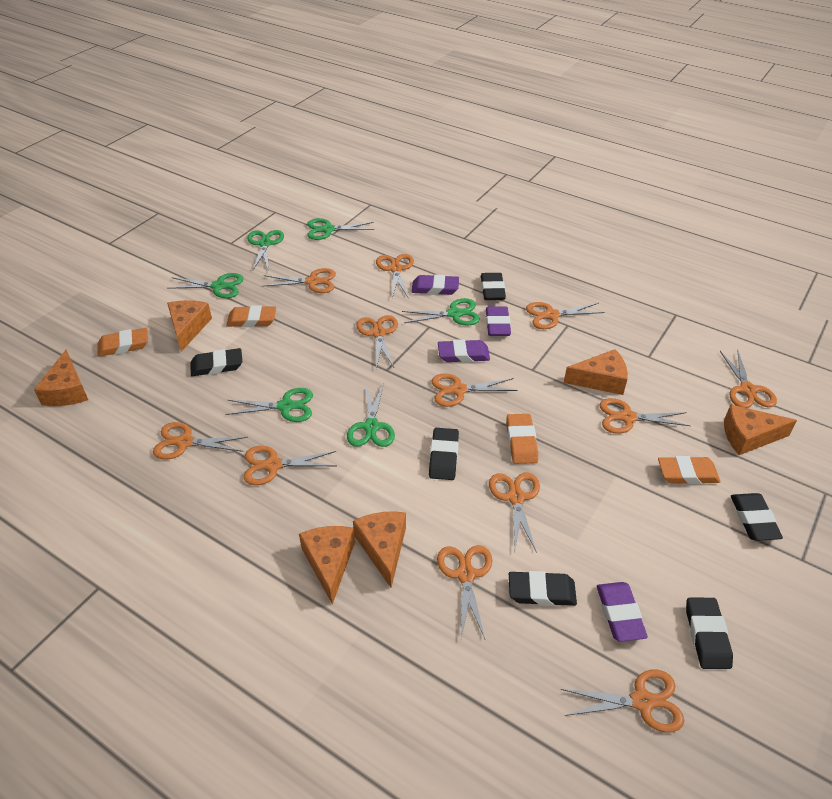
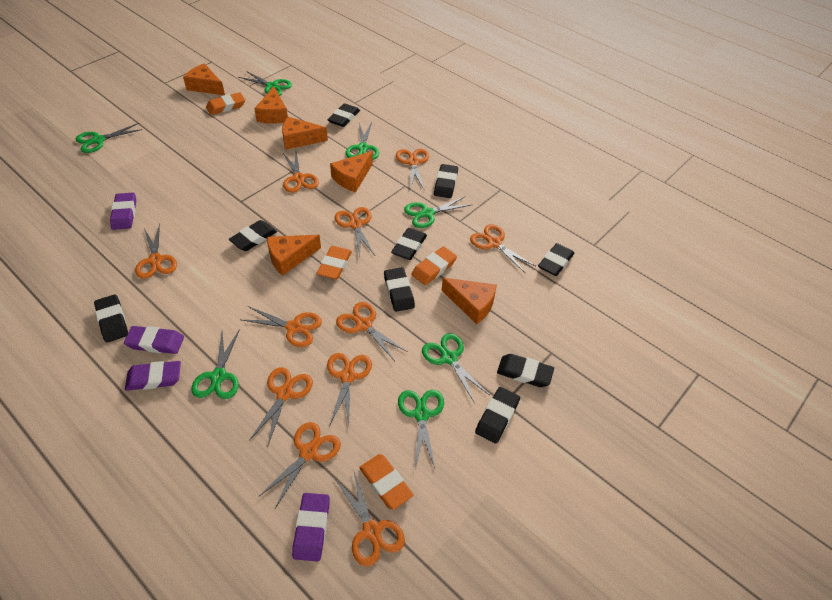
black eraser: [190,348,242,376] [429,428,459,480] [481,273,506,300] [509,571,577,606] [686,598,733,669] [731,493,783,541] = 6 -> [94,294,128,343] [229,220,277,251] [328,103,360,127] [384,267,415,312] [391,228,427,260] [434,164,458,198] [475,387,520,444] [497,354,554,387] [538,243,574,276] = 9
green scissors: [167,273,244,298] [225,388,313,422] [247,230,284,271] [307,218,374,240] [347,383,395,447] [402,298,480,326] = 6 -> [76,123,143,153] [191,329,240,399] [238,71,292,96] [346,122,379,160] [398,390,444,469] [404,196,471,228] [422,333,489,402] = 7
orange scissors: [153,422,248,460] [244,446,336,485] [262,268,336,293] [356,315,398,369] [376,254,414,298] [431,373,518,407] [437,545,492,639] [489,473,540,553] [526,302,605,329] [560,670,684,733] [600,398,690,434] [720,350,777,408] = 12 -> [135,223,177,279] [242,306,322,347] [249,367,313,447] [258,422,341,508] [283,152,319,193] [327,353,372,426] [335,207,375,257] [335,469,405,567] [336,302,408,361] [396,149,429,189] [470,224,535,273] = 11

